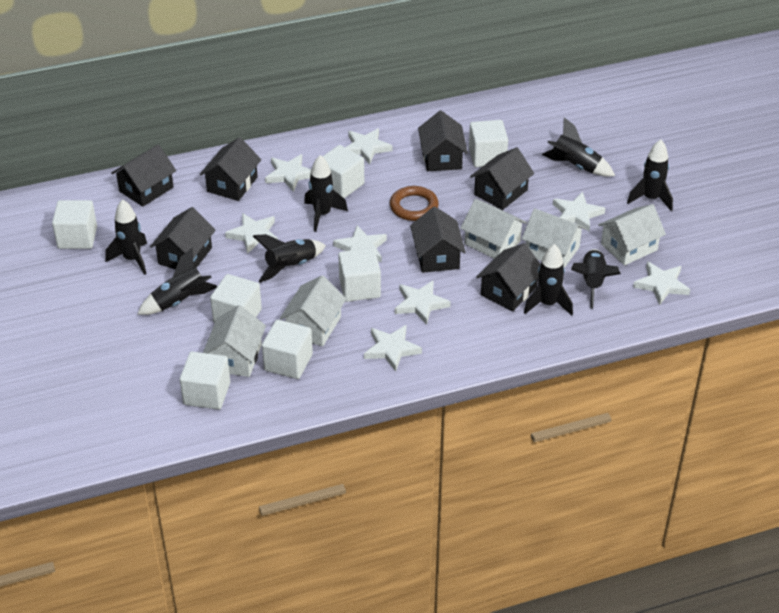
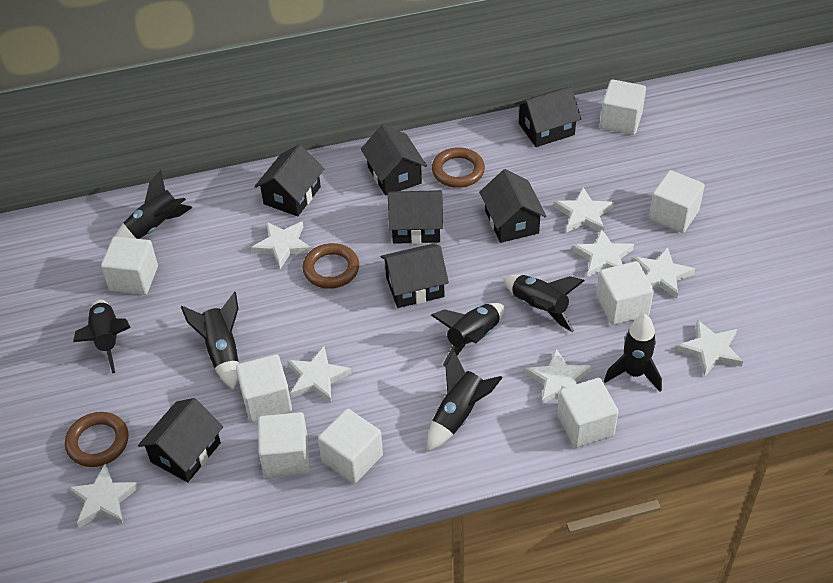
black rocket: [106,199,147,275] [137,248,217,315] [253,234,326,283] [304,155,348,232] [524,244,573,315] [542,117,615,177] [571,249,621,309] [627,139,673,211] = 8 -> [73,299,131,373] [115,170,192,239] [181,292,239,390] [427,351,503,451] [431,303,504,366] [504,275,585,332] [604,314,662,392] = 7
brown ring: [390,186,439,221] = 1 -> [65,412,129,467] [303,243,359,289] [432,147,485,188] = 3
white cube: [52,200,97,249] [180,352,230,410] [210,274,262,323] [262,320,313,379] [322,145,364,198] [338,248,381,302] [469,120,508,167] = 7 -> [101,236,158,295] [236,354,292,422] [258,412,309,477] [318,409,383,484] [557,378,619,448] [597,261,654,325] [600,79,646,135] [649,170,705,233] = 8
white house: [203,305,266,377] [280,276,346,346] [461,199,527,259] [522,208,586,268] [598,204,666,265] = 5 -> none = 0

